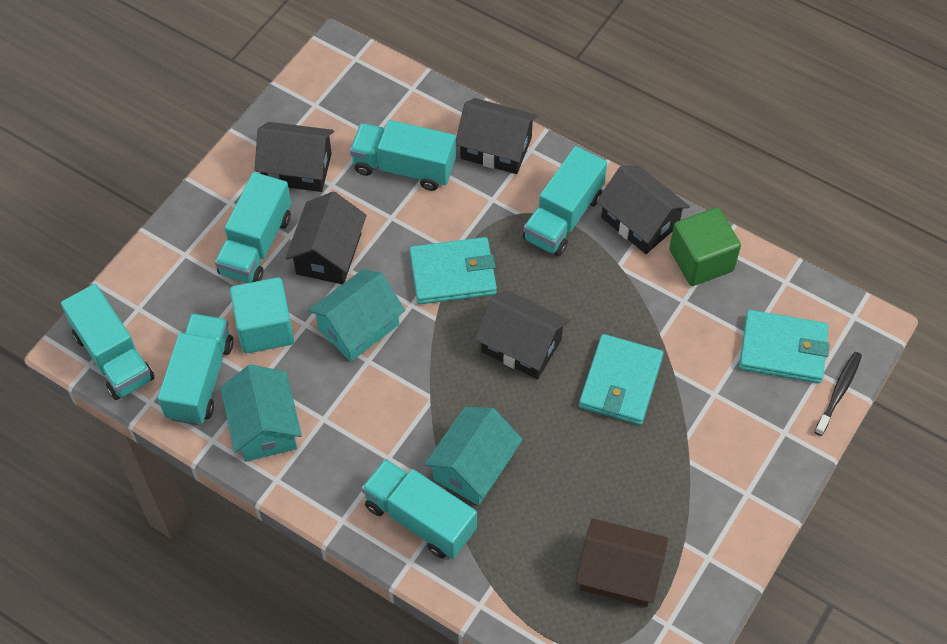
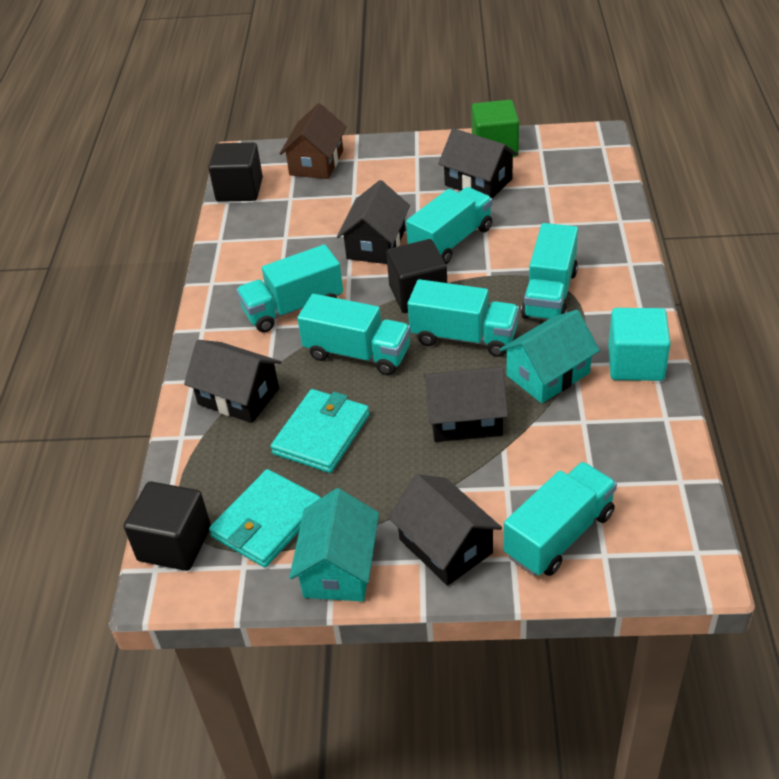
black cube: none = 0 -> [124,481,211,571] [208,142,263,202] [386,239,447,313] = 3
black toothbrush: [814,352,862,436] = 1 -> none = 0
turquoise house: [220,364,302,462] [308,269,405,362] [424,407,523,506] = 3 -> [289,488,379,601] [499,310,600,403] = 2
turquoise wallet: [409,237,497,304] [579,334,664,425] [739,310,830,383] = 3 -> [209,469,321,567] [271,389,370,473] = 2

